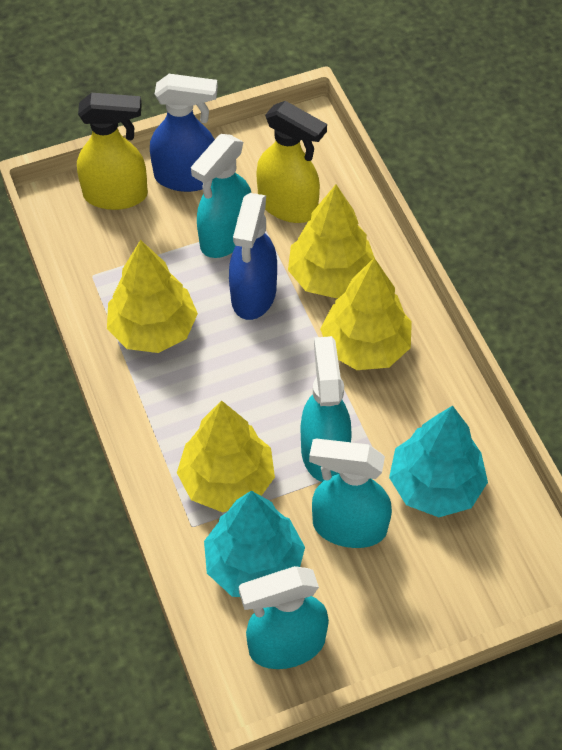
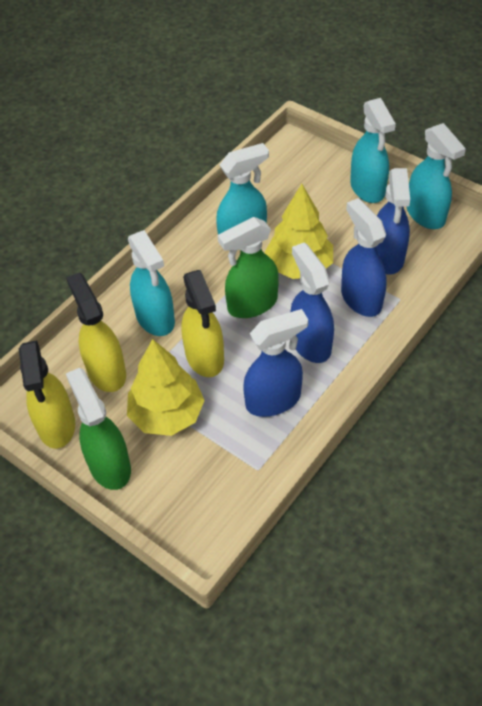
blue spray bottle: [150,74,218,192] [229,193,277,320] = 2 -> [243,309,308,417] [290,242,334,363] [341,198,387,317] [377,168,410,275] = 4
green spray bottle: none = 0 -> [66,368,131,490] [218,217,279,318] = 2
turquoise tree: [204,491,305,597] [389,406,488,517] = 2 -> none = 0
yellow spray bottle: [77,93,148,210] [256,101,327,223] = 2 -> [19,340,75,449] [66,272,126,392] [181,270,224,377] = 3
yellow tree: [107,240,198,353] [177,400,275,512] [288,185,375,298] [320,258,412,370] = 4 -> [127,339,205,436] [265,184,333,279] = 2

